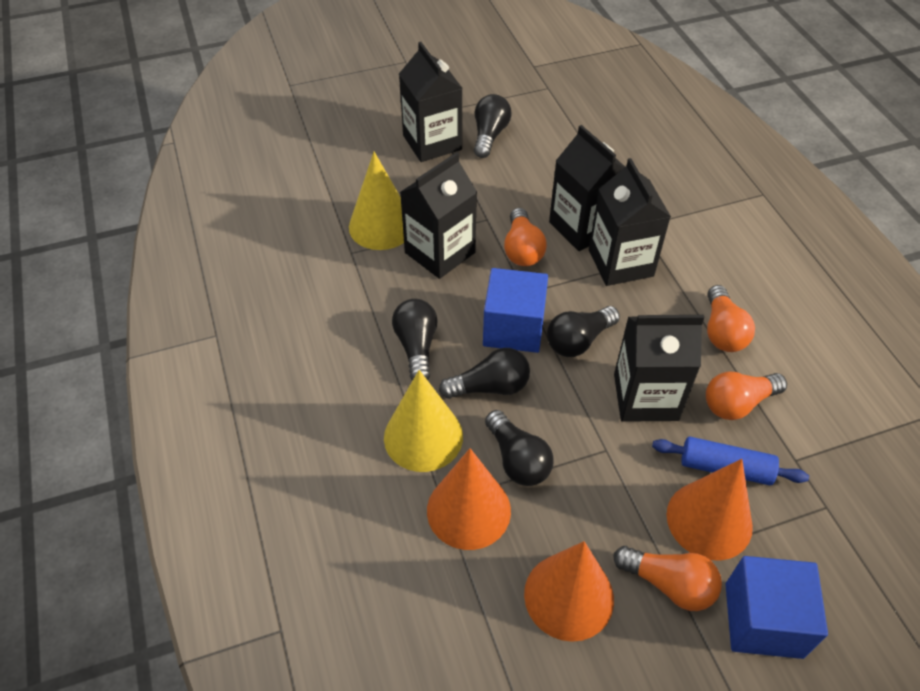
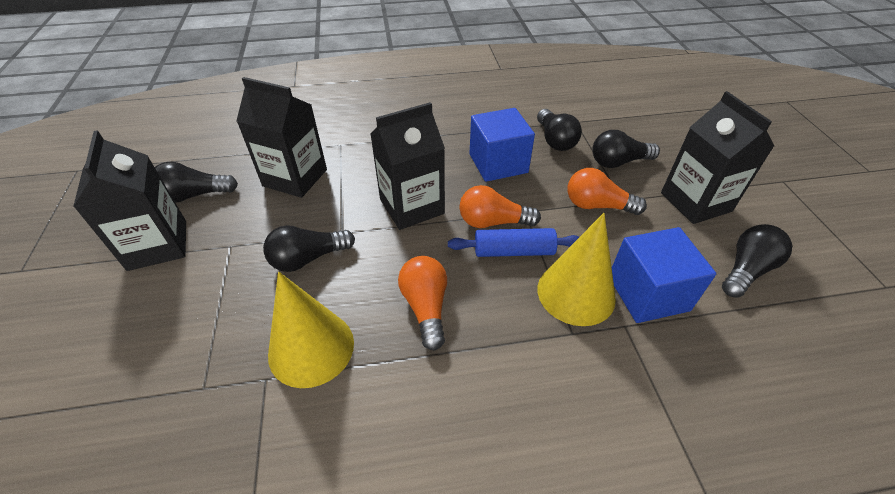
black carton: [399,42,462,162] [400,152,477,279] [549,125,625,251] [589,158,671,286] [614,315,704,422] = 5 -> [73,130,186,271] [236,77,327,198] [370,102,445,230] [661,91,774,224] = 4
orange cone: [427,448,511,550] [524,541,614,642] [667,459,753,561] = 3 -> none = 0
orange light bulb: [504,208,547,266] [613,546,722,611] [706,371,787,420] [707,285,755,352] = 4 -> [398,256,447,350] [459,185,541,228] [568,168,647,215] = 3

